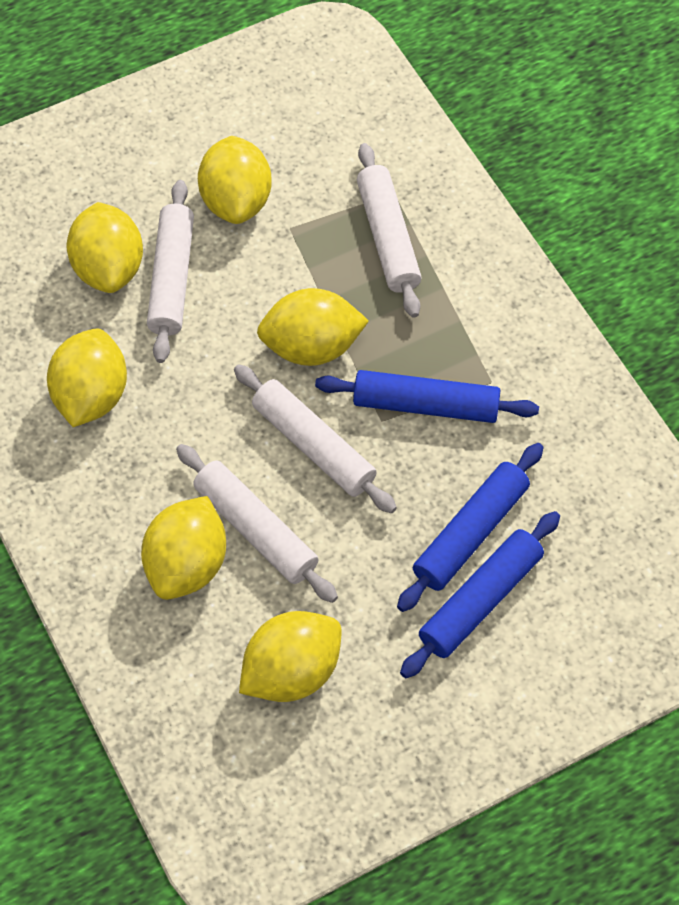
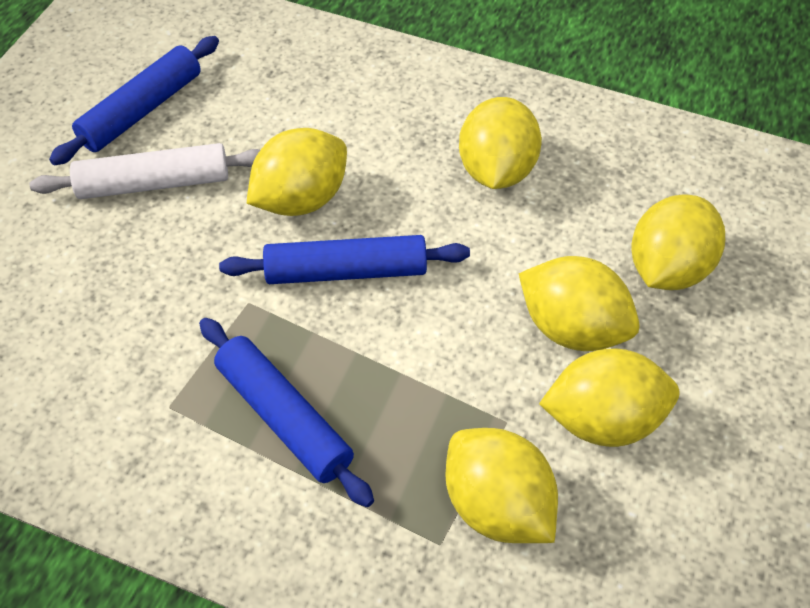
white rolling pin: [147,180,194,363] [176,444,338,603] [234,364,397,513] [357,143,422,318] = 4 -> [29,143,260,199] = 1

